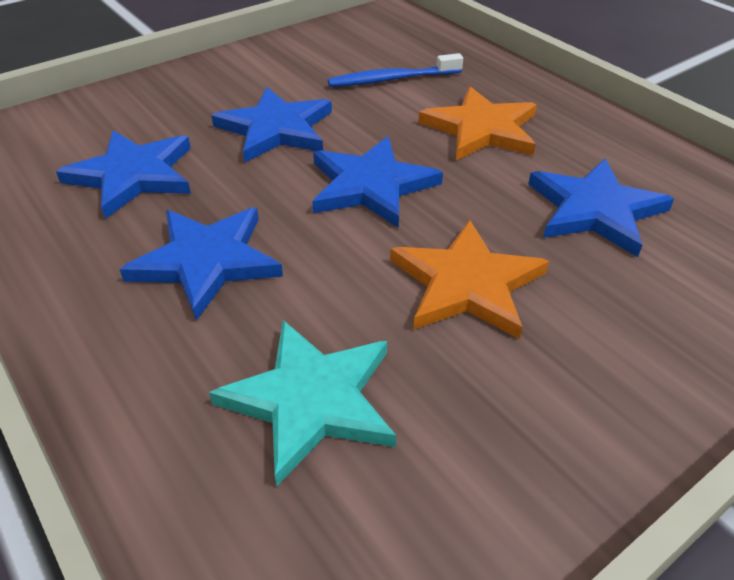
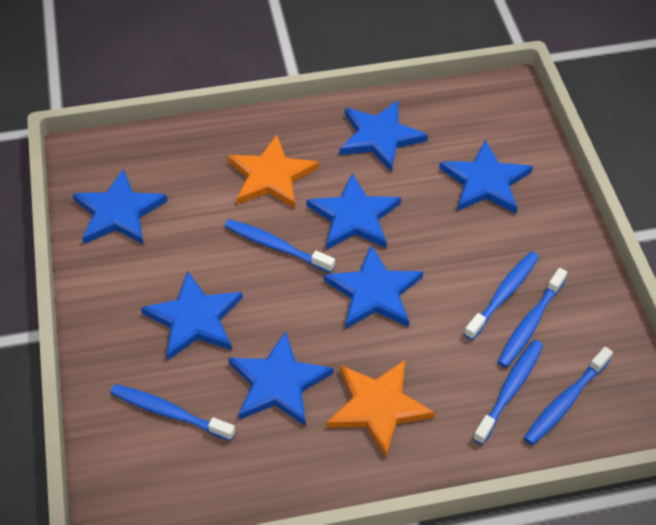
blue star: [56,130,191,219] [120,208,283,321] [211,87,332,163] [312,137,443,228] [528,158,674,257] = 5 -> [72,169,168,245] [141,271,243,360] [228,331,333,426] [306,173,401,250] [324,245,423,329] [339,100,428,172] [439,140,533,214] = 7
blue toothbrush: [328,53,463,87] = 1 -> [111,384,235,441] [225,219,335,273] [464,252,539,340] [473,340,543,445] [498,268,567,368] [524,347,613,445] = 6
turquoise star: [209,320,396,486] = 1 -> none = 0

